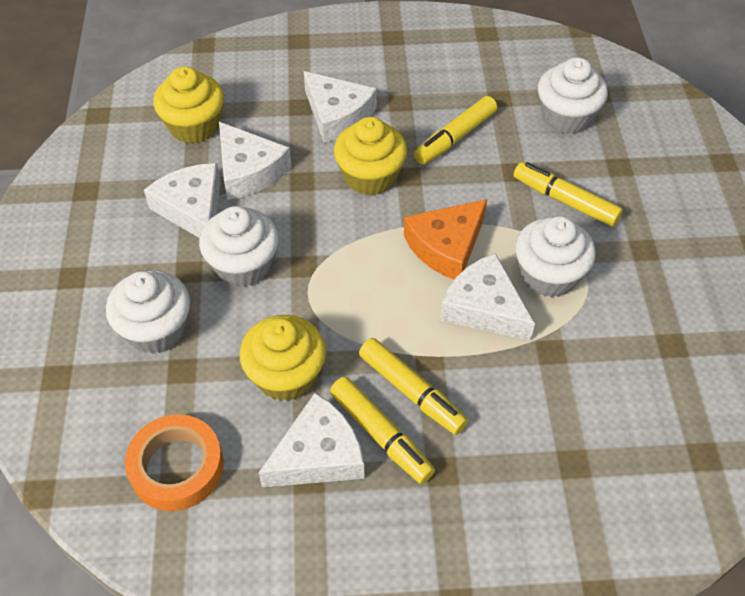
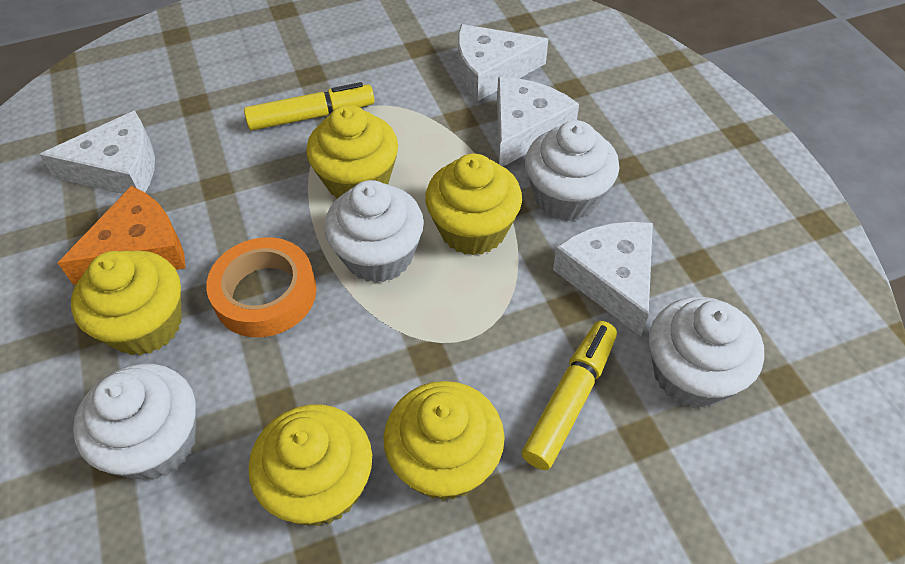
white cheese: [144,163,221,238] [219,122,291,200] [259,393,364,487] [304,71,377,143] [440,253,535,341] = 5 -> [39,110,155,194] [458,24,548,101] [497,77,579,166] [553,222,653,336] = 4
yellow cupcake: [153,66,224,144] [240,315,326,401] [334,117,407,195] = 3 -> [71,250,182,355] [249,404,372,526] [306,105,398,199] [383,381,505,501] [425,154,522,255] = 5
yellow marker: [330,376,435,484] [359,338,468,435] [414,96,497,165] [514,162,623,227] = 4 -> [244,82,374,131] [522,321,617,470] = 2

